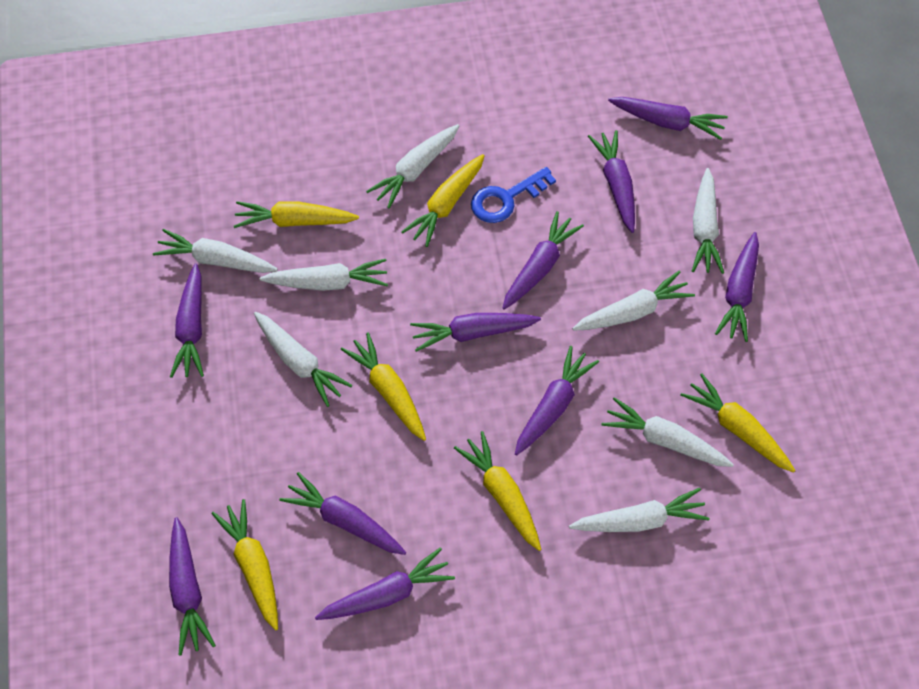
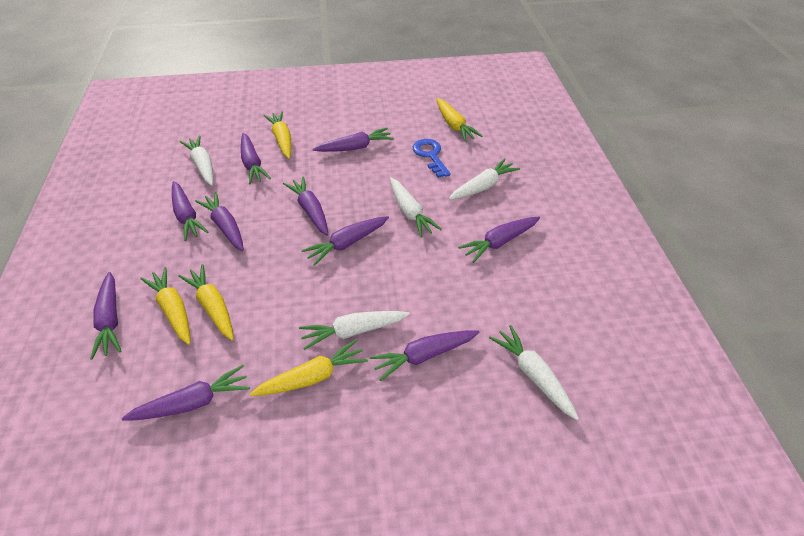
white carrot: [153,229,278,273] [254,312,352,407] [260,259,388,291] [366,124,459,208] [569,488,709,532] [572,271,695,331] [601,397,734,467] [692,168,724,274] = 8 -> [180,135,213,186] [299,311,410,350] [390,177,442,237] [449,158,520,200] [489,325,579,420] = 5
yellow carrot: [211,499,278,631] [234,201,359,228] [341,332,426,441] [401,154,485,247] [454,431,541,551] [681,373,795,473] = 6 -> [140,267,190,345] [178,264,234,340] [250,339,368,396] [264,111,291,159] [436,98,482,142] = 5

